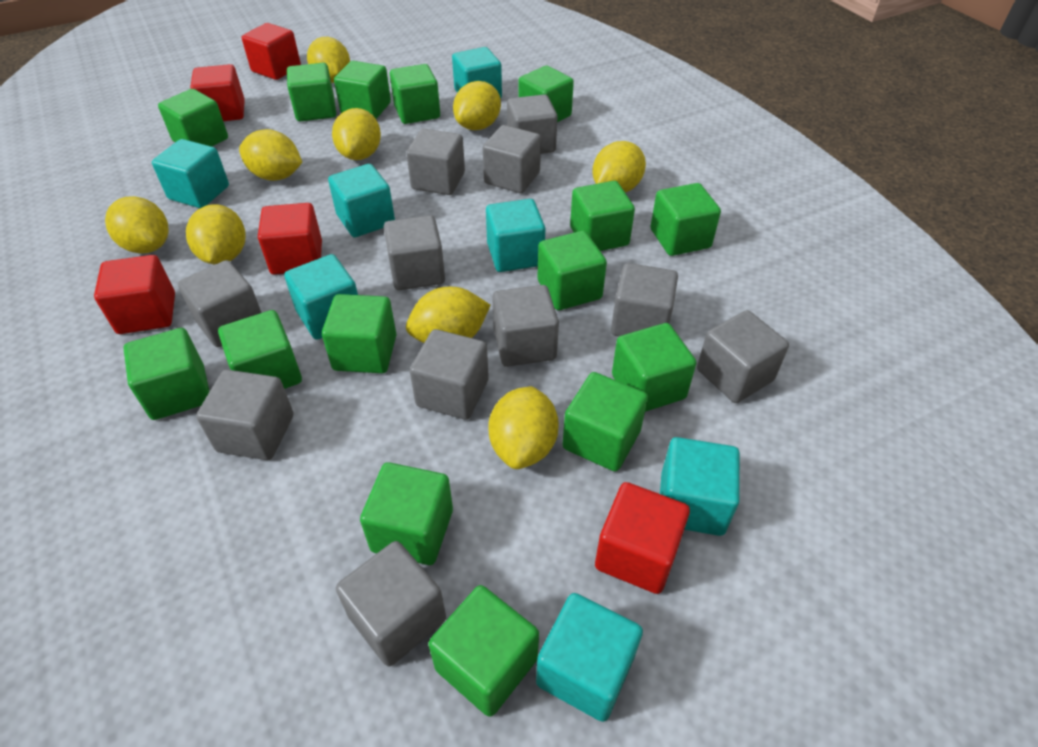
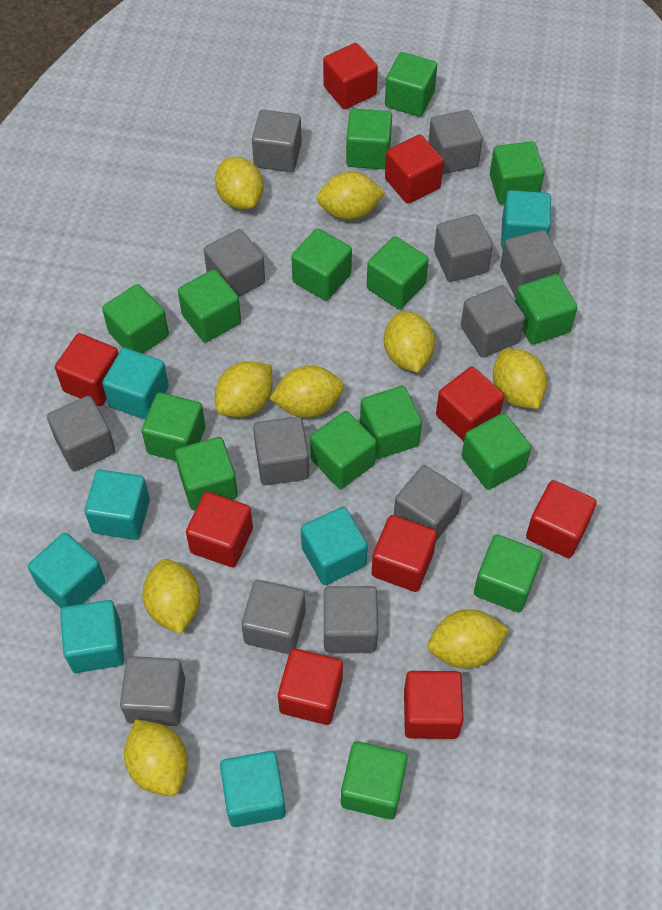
grey cube: [178,260,262,347] [196,370,294,460] [336,541,446,666] [384,215,445,290] [406,129,465,195] [410,329,489,420] [483,125,541,193] [492,285,559,367] [507,94,558,154] [611,263,678,336] [697,310,789,403] = 11 -> [47,396,116,472] [120,656,185,726] [204,229,265,297] [241,580,306,654] [252,110,302,172] [253,416,309,485] [324,586,378,653] [394,465,463,541] [428,110,482,174] [434,214,493,282] [461,285,525,357] [500,230,562,297] = 12
red cube: [94,255,175,334] [190,64,245,121] [242,23,301,80] [258,203,322,275] [595,482,690,594] = 5 -> [55,333,119,406] [186,492,253,567] [278,648,343,725] [323,43,378,109] [371,515,437,592] [385,135,444,204] [404,671,464,739] [436,367,504,441] [526,480,597,558] = 9

